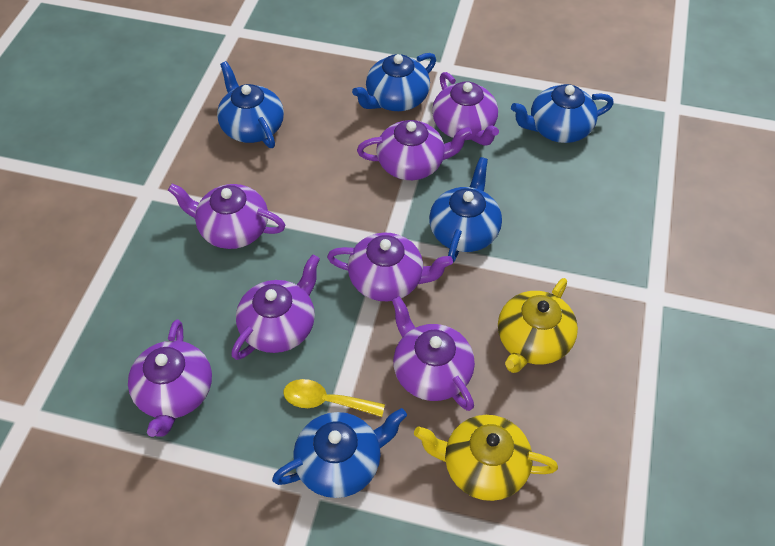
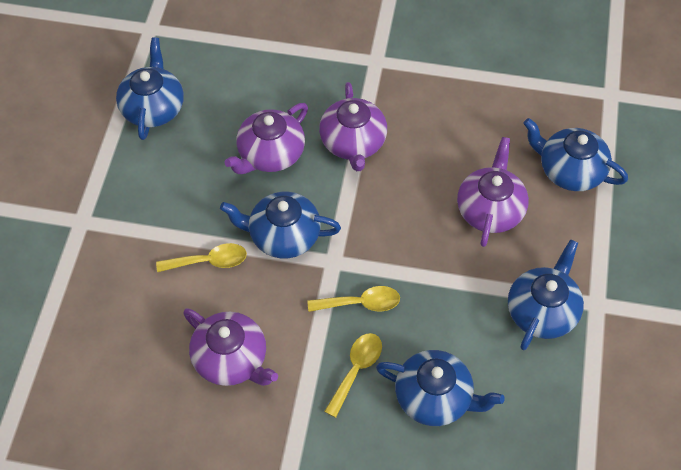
purple teapot: [128,320,212,437] [168,184,286,249] [231,254,320,360] [327,233,453,301] [357,120,472,180] [392,296,475,411] [432,72,499,146] = 7 -> [183,308,278,386] [225,103,308,174] [319,82,387,171] [457,137,529,247] = 4
yellow spoon: [283,379,385,417] = 1 -> [156,243,247,272] [308,286,400,312] [324,333,382,418] = 3
yellow teapot: [414,415,558,501] [498,278,578,373] = 2 -> none = 0

